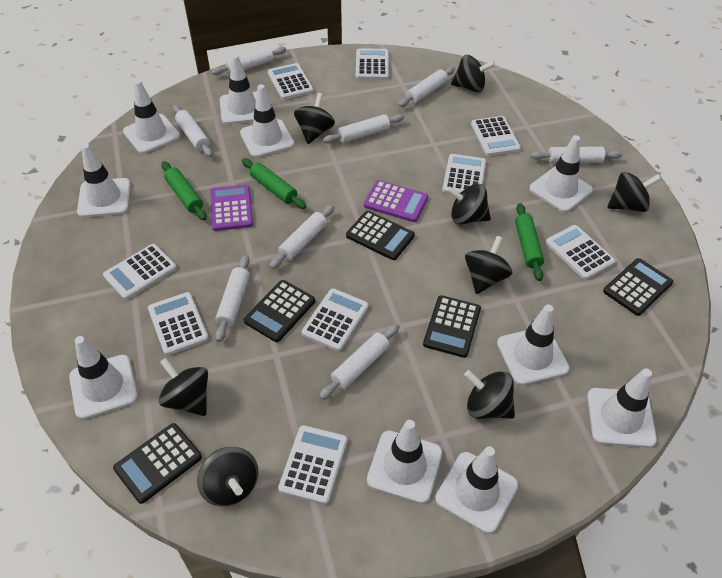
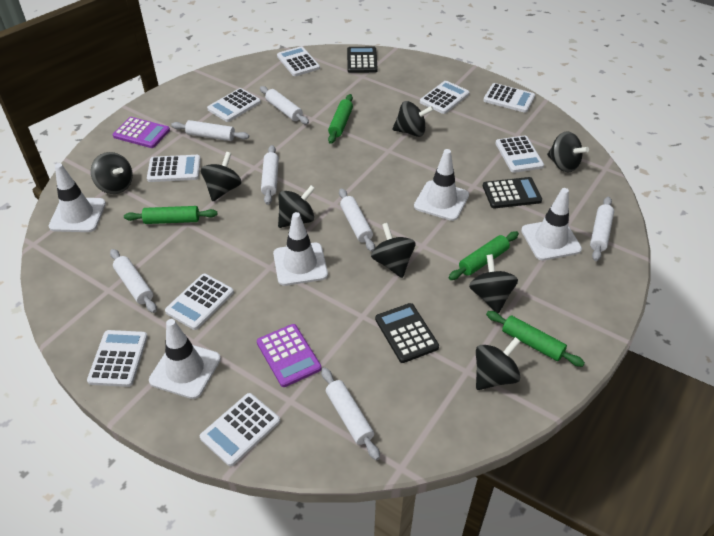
black calculator: [113,423,202,504] [244,280,315,342] [346,211,415,260] [423,295,481,358] [603,258,673,316] = 5 -> [347,47,378,73] [375,303,439,363] [483,177,542,208] = 3
green rolling pin: [161,161,207,220] [242,158,306,209] [515,203,544,281] = 3 -> [124,206,217,224] [328,94,353,144] [449,231,519,280] [486,311,585,367] = 4
white rolling pin: [173,105,213,157] [211,47,286,75] [215,255,250,342] [269,205,334,269] [319,324,399,400] [323,114,404,143] [398,67,455,107] [530,146,622,163] = 8 -> [110,249,157,313] [171,120,249,141] [260,86,309,124] [261,145,279,205] [321,367,380,460] [339,188,375,252] [590,197,614,261] = 7
white traffic cone: [69,336,138,419] [77,143,131,217] [123,80,180,154] [220,54,257,124] [240,84,295,158] [367,420,442,504] [435,446,518,534] [497,304,570,385] [529,135,593,212] [587,368,657,448] = 10 -> [49,163,106,232] [149,319,221,399] [273,212,328,286] [414,149,469,221] [521,188,582,260] = 5

